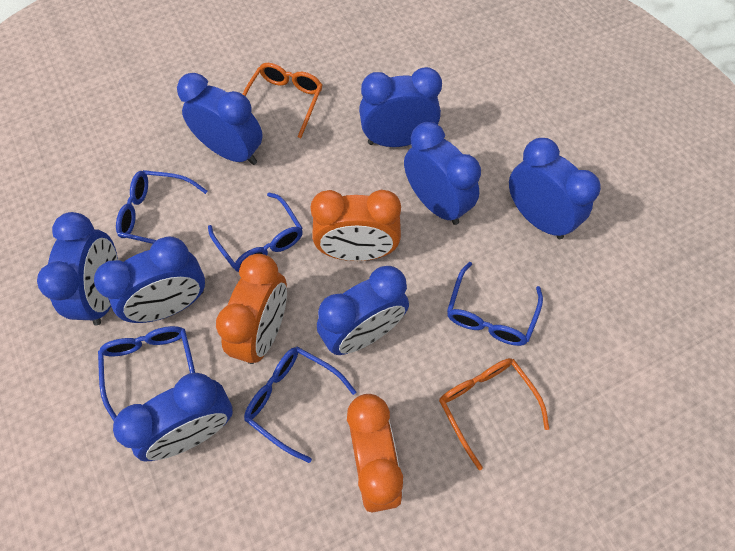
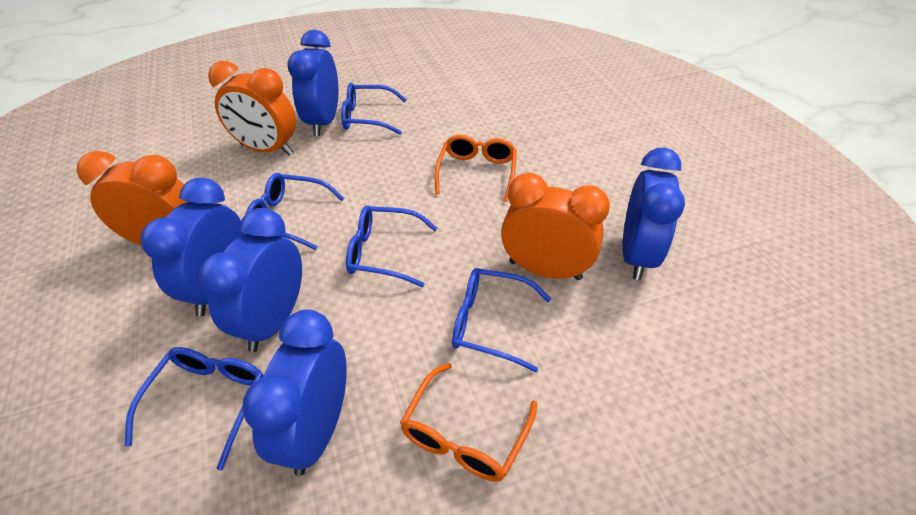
blue clock: [37,212,118,325] [94,236,205,323] [113,373,233,461] [177,73,263,165] [317,266,409,355] [359,67,442,147] [404,122,481,225] [509,138,601,239] = 8 -> [140,178,245,316] [199,208,302,352] [242,309,347,476] [287,30,338,136] [622,147,685,280] = 5

